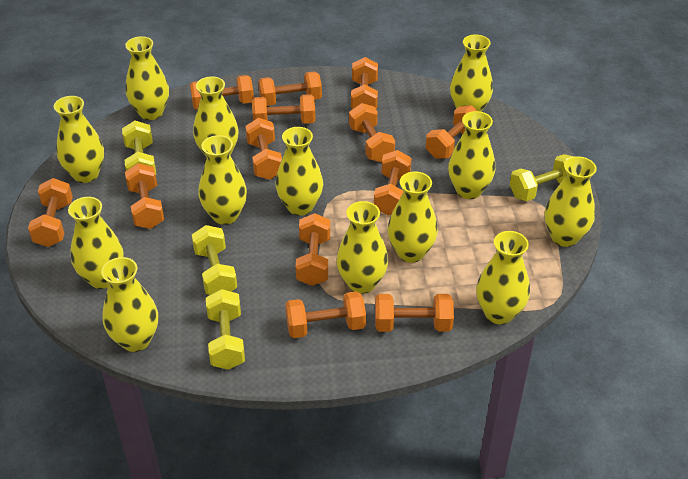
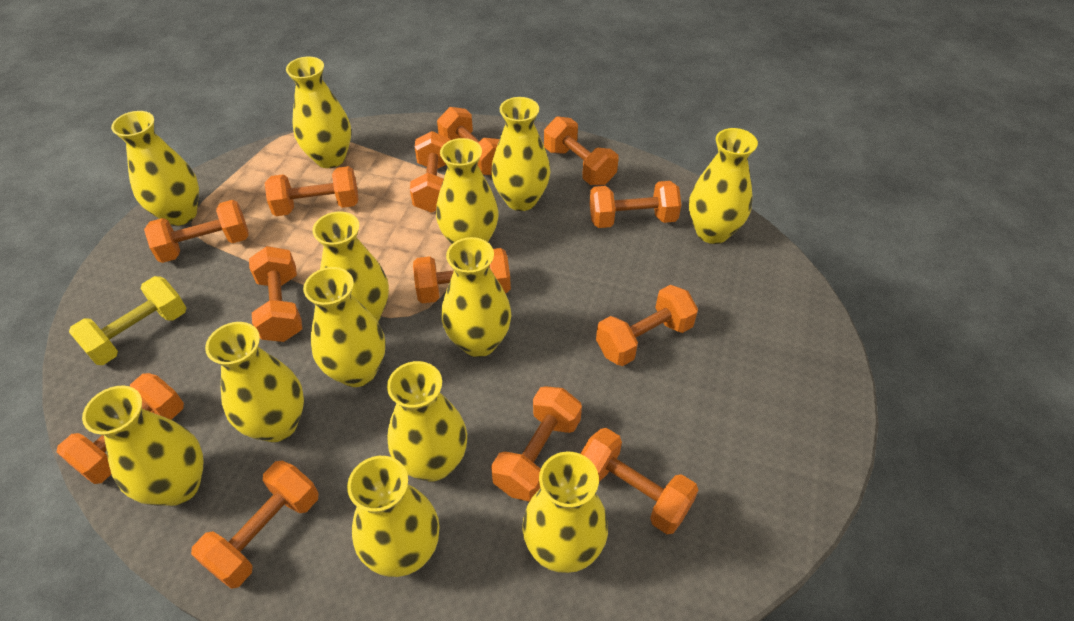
yellow dumbbell: [122,121,156,175] [192,225,237,295] [206,289,245,370] [510,154,574,201] = 4 -> [69,276,186,365] = 1

